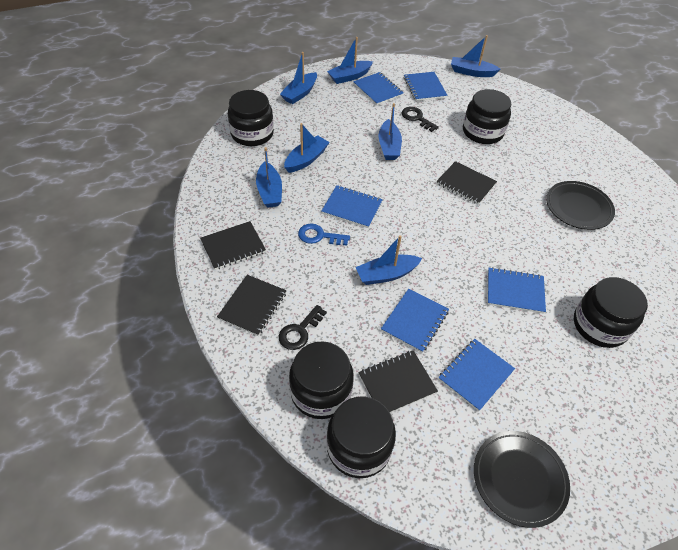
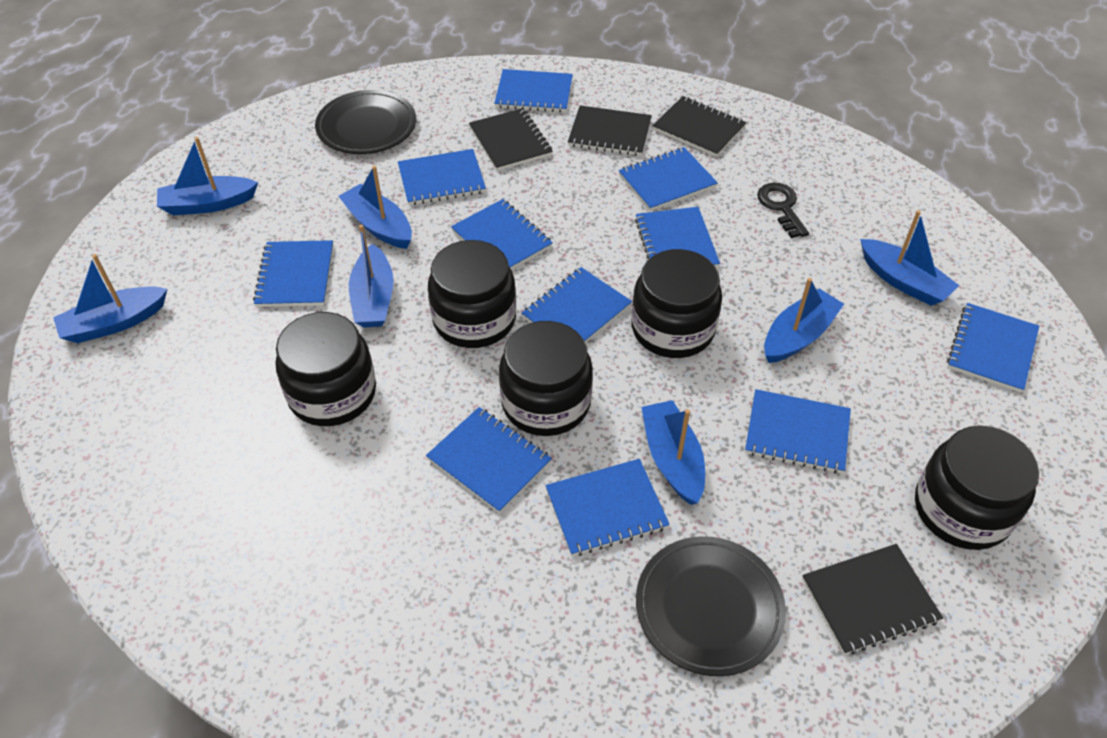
black key: [279,305,327,350] [402,107,439,132] = 2 -> [757,183,809,238] = 1
blue key: [298,224,350,246] = 1 -> none = 0
blue notebook: [322,185,383,228] [353,72,403,105] [381,289,449,353] [404,72,448,101] [438,339,515,411] [488,267,546,314] = 6 -> [253,240,333,307] [398,149,486,205] [426,407,552,513] [451,199,553,270] [494,69,573,113] [522,267,632,343] [546,459,670,556] [619,147,718,211] [635,207,720,268] [745,389,851,474] [947,303,1039,393] = 11

